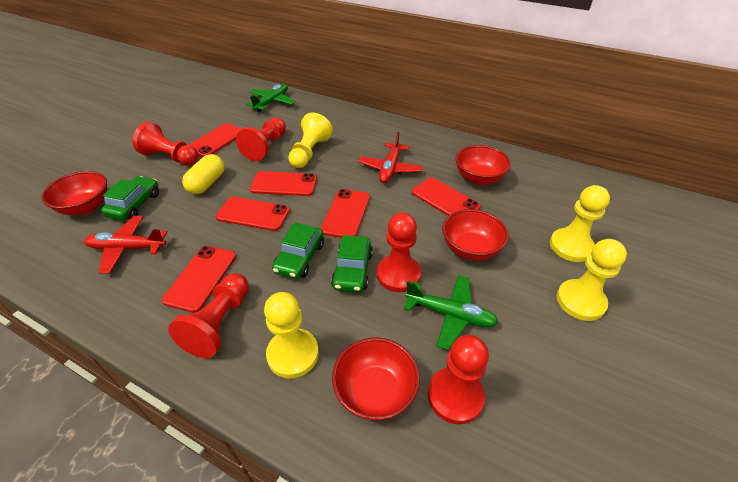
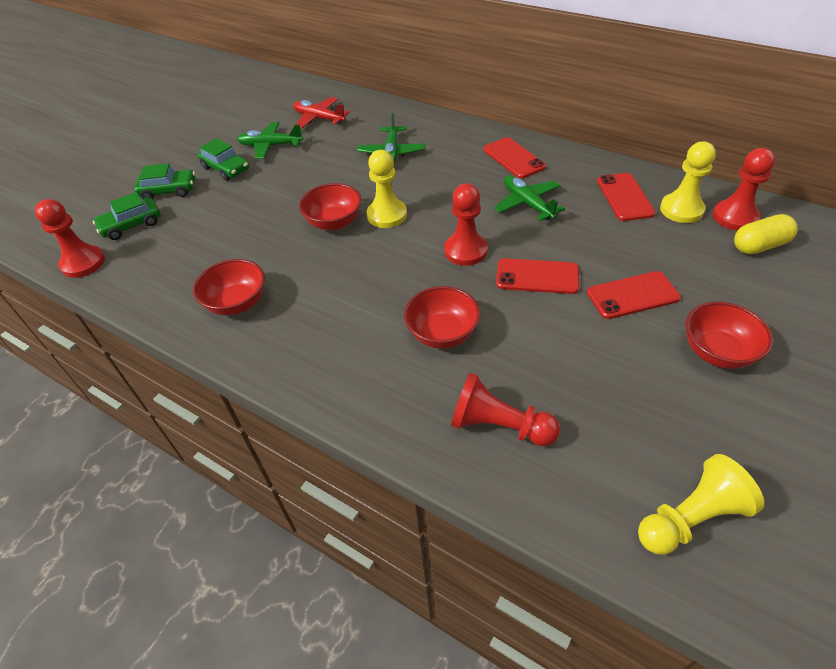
green plane: [246,84,295,112] [404,275,499,350] = 2 -> [237,122,303,159] [357,113,425,163] [494,176,565,221] = 3
red pawn: [133,122,198,165] [168,273,249,358] [236,118,286,161] [377,213,421,292] [428,335,489,424] = 5 -> [35,199,105,278] [444,183,488,266] [451,373,560,446] [713,148,775,231] = 4
red phone: [162,246,236,313] [189,123,242,157] [216,197,290,231] [250,171,317,196] [321,189,370,238] [412,177,481,216] = 6 -> [483,137,546,179] [496,258,579,294] [587,271,681,319] [597,173,656,221] = 4
red plane: [84,216,168,274] [358,132,423,183] = 2 -> [293,97,350,129] = 1
yellow pawn: [264,292,319,378] [288,112,333,168] [550,185,610,262] [556,239,627,321] = 4 -> [367,150,407,228] [638,454,765,555] [660,141,716,223] = 3

